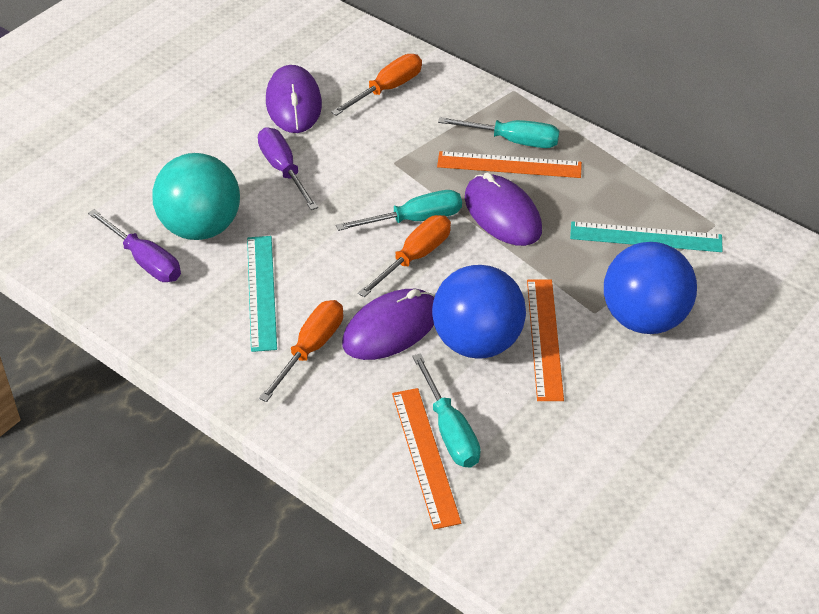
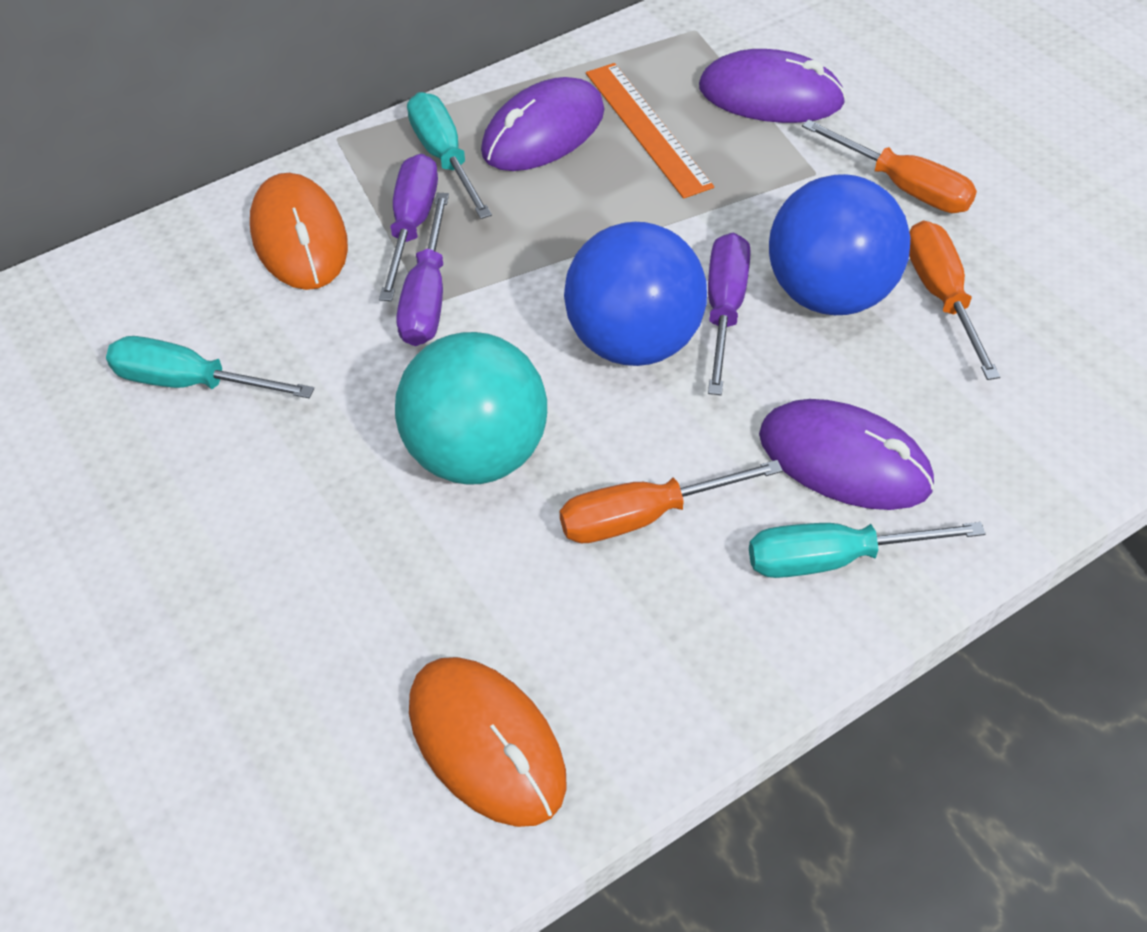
orange mouse: none = 0 -> [250,173,348,290] [409,657,567,827] = 2
orange ruler: [392,388,461,529] [437,151,582,178] [527,279,564,401] = 3 -> [586,63,714,199] = 1
purple screwdriver: [88,209,181,282] [258,127,318,210] = 2 -> [379,153,438,301] [396,193,449,346] [708,233,750,395] = 3
turquoise ruler: [247,236,277,352] [570,221,723,252] = 2 -> none = 0

